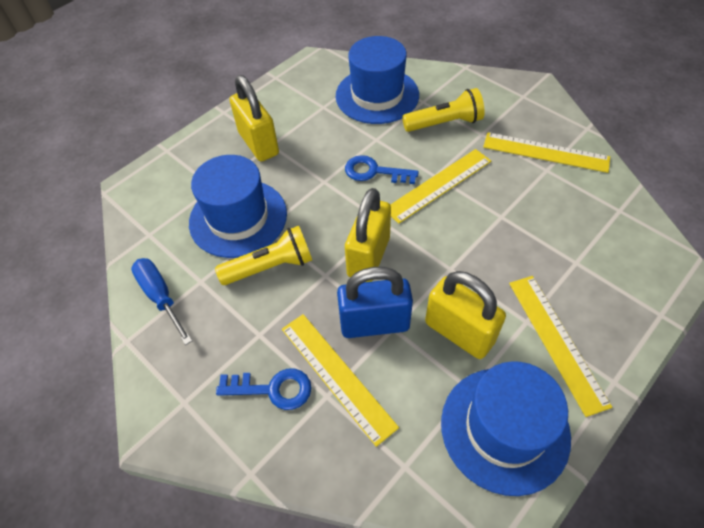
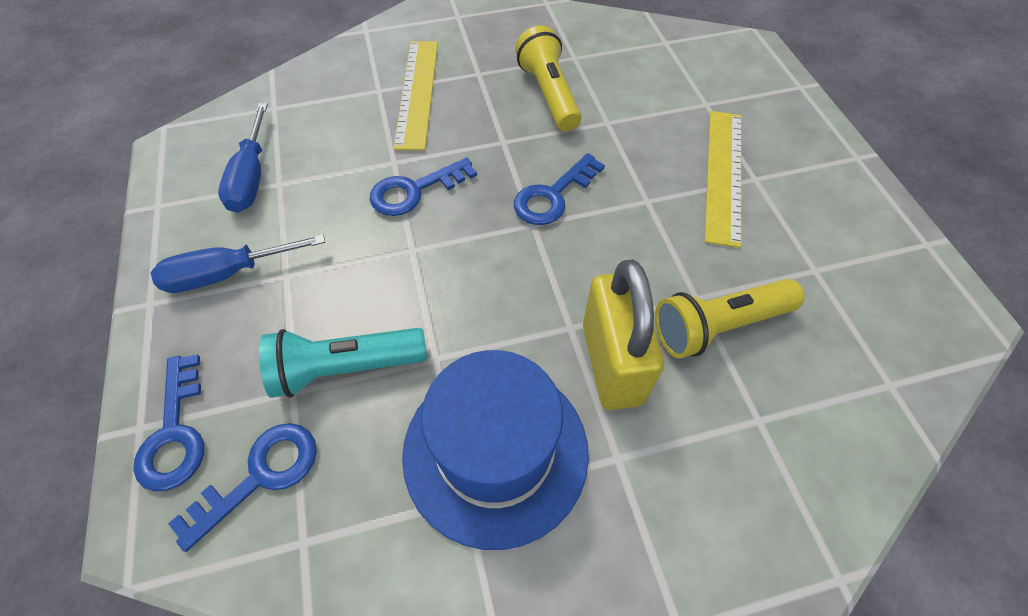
blue hat: [189,155,287,258] [336,36,419,124] [441,361,571,496] = 3 -> [402,350,589,550] = 1
blue key: [216,368,311,410] [345,155,419,184] = 2 -> [133,354,204,492] [168,423,317,552] [370,158,477,216] [514,153,605,225] = 4
blue padlock: [337,267,413,338] = 1 -> none = 0
blue screwdriver: [131,258,192,345] = 1 -> [151,234,325,293] [218,103,268,213] = 2
turquoise flashlight: none = 0 -> [259,328,427,398] = 1
yellow padlock: [230,75,279,162] [345,188,391,282] [425,271,506,359] = 3 -> [583,259,664,410] = 1
yellow ruler: [282,314,399,447] [390,149,491,224] [483,132,610,173] [509,276,612,417] = 4 -> [393,41,438,150] [705,111,741,248] = 2

